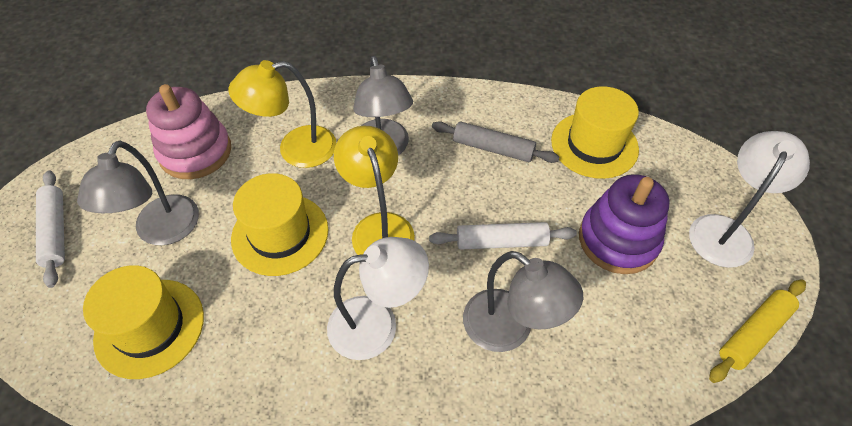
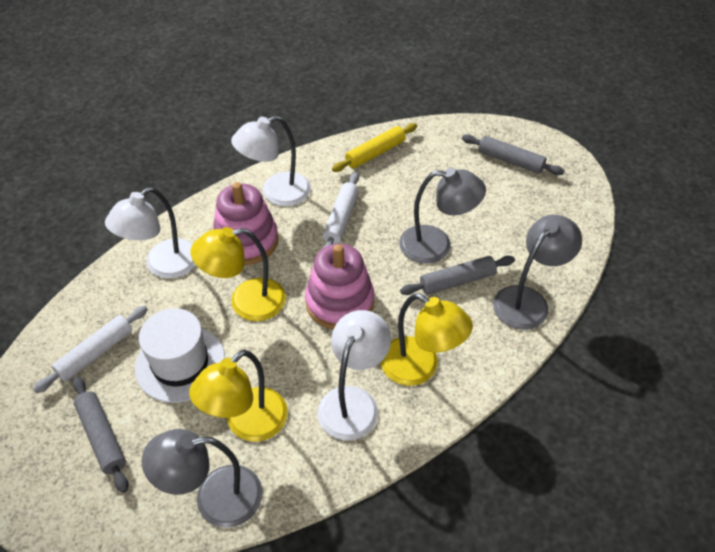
grey rolling pin: [432,121,559,163] = 1 -> [72,377,128,493] [400,256,515,295] [462,134,564,175] = 3
pink stacking toy: [146,84,231,179] = 1 -> [213,182,279,265] [305,244,374,329] = 2
purple stacking toy: [579,174,670,274] = 1 -> none = 0
white hat: none = 0 -> [135,308,225,403] = 1
white lamp: [327,237,429,360] [689,131,810,268] = 2 -> [105,187,195,279] [231,115,311,206] [317,310,391,440] = 3
yellow hat: [83,265,204,379] [231,173,328,276] [551,86,639,179] = 3 -> none = 0
yellow lamp: [229,60,336,168] [334,126,415,255] = 2 -> [189,350,288,442] [190,227,286,321] [380,293,473,386] = 3

